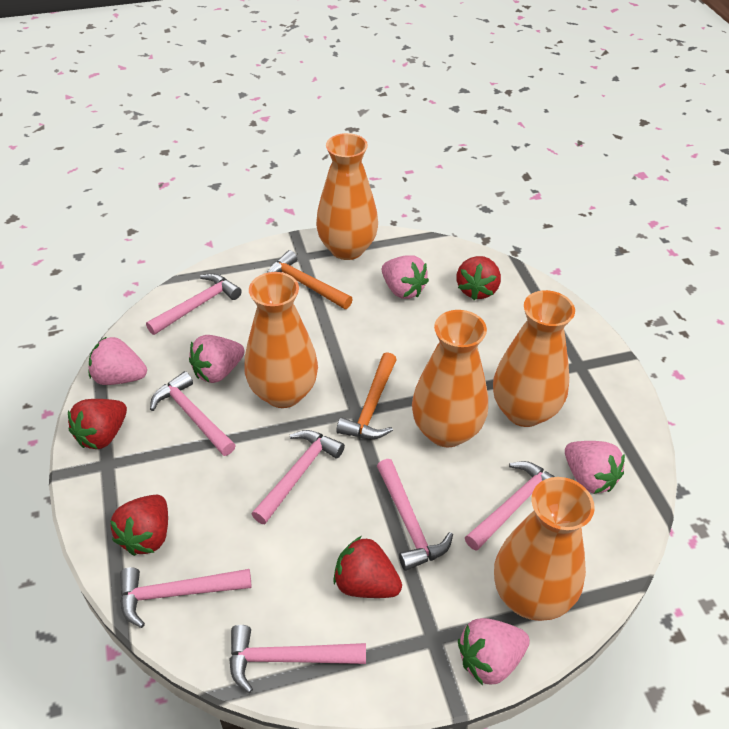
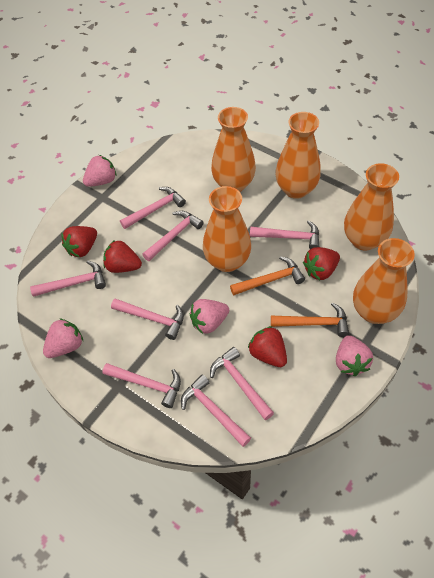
pink hammer: [120,567,252,628] [146,273,242,335] [150,371,236,456] [229,625,366,693] [252,430,345,524] [377,459,453,571] [465,461,555,551] = 7 -> [30,261,106,297] [102,363,181,408] [111,299,184,340] [120,187,186,229] [142,211,204,261] [181,374,251,447] [210,347,274,420] [250,220,319,249] = 8
pink strawberry: [89,336,147,385] [189,335,245,383] [382,255,429,299] [458,618,530,686] [565,441,625,494] = 5 -> [43,318,83,358] [83,155,117,187] [190,299,229,334] [336,335,373,376] = 4

